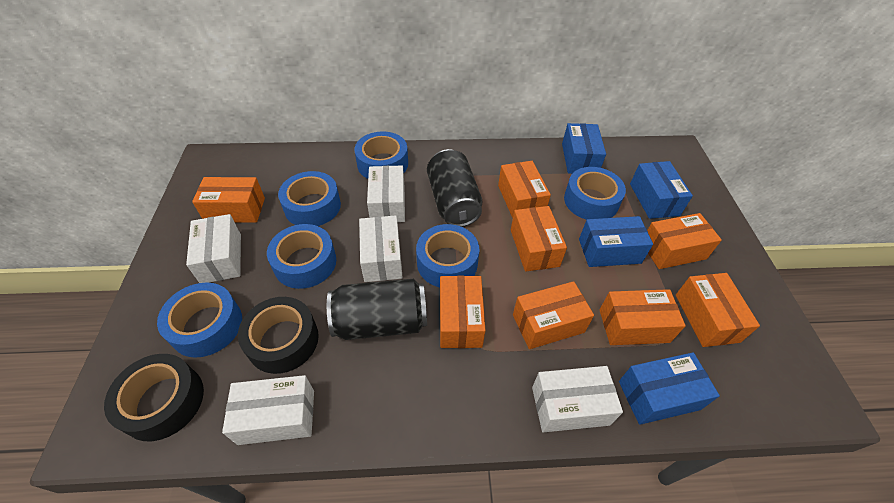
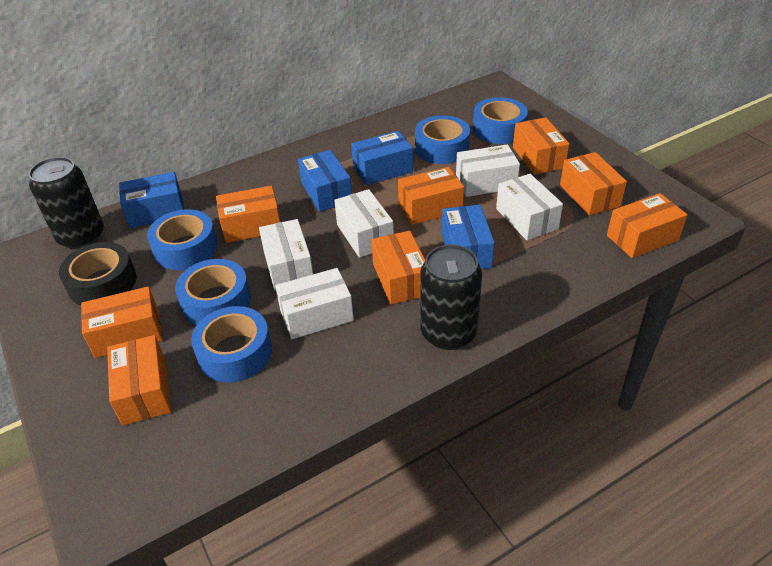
black tape: [104,354,204,441] [238,297,319,374] = 2 -> [59,242,137,306] = 1
blue tape: [157,283,242,358] [267,224,336,289] [278,171,341,226] [354,132,408,179] [416,224,479,287] [564,167,626,220] = 6 -> [147,209,218,270] [175,259,251,325] [191,306,272,383] [415,115,470,164] [473,97,528,144] = 5

